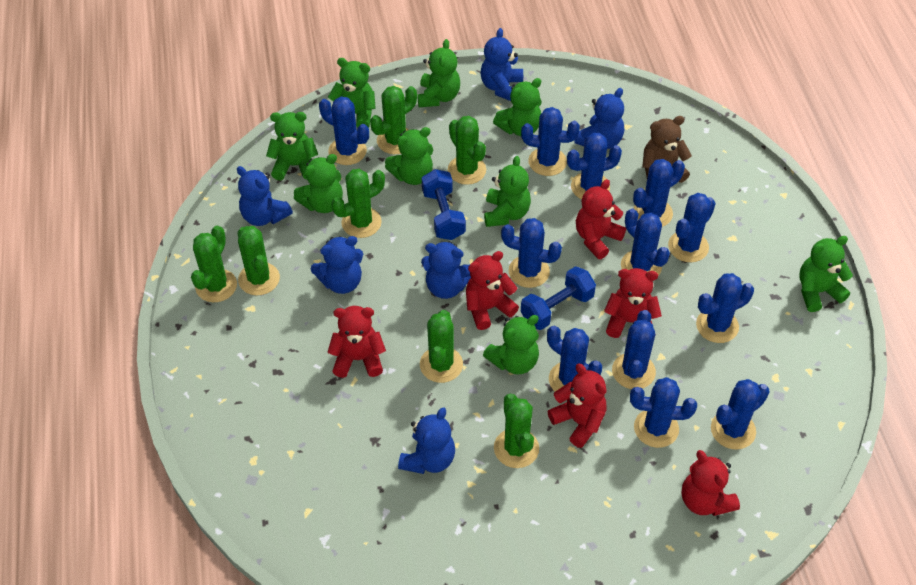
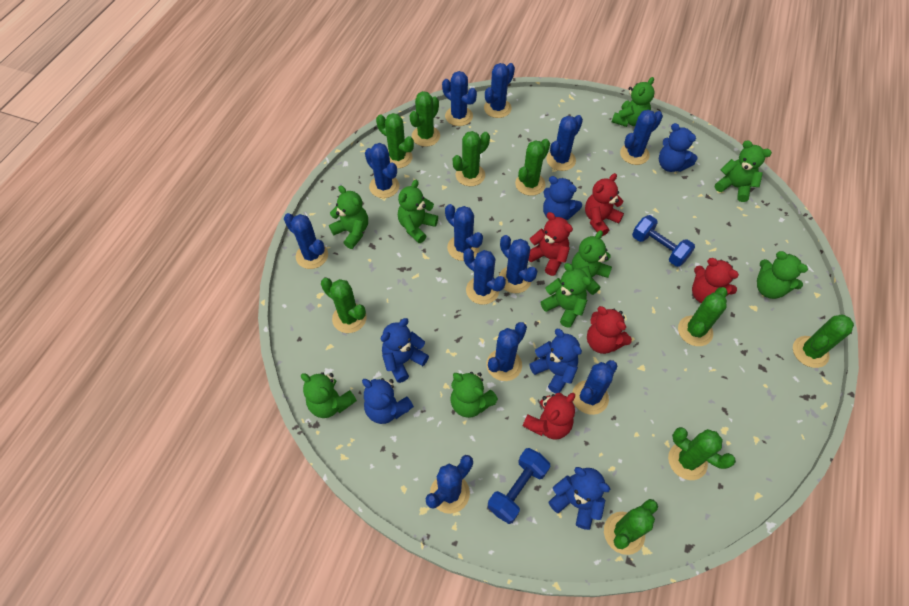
brown teddy bear: [642,116,692,183] = 1 -> none = 0
green cactus: [191,226,237,302] [237,226,280,295] [332,169,385,238] [370,86,417,154] [420,310,463,383] [448,116,486,185] [494,394,539,468] = 7 -> [321,278,367,333] [376,113,414,168] [409,91,440,147] [453,131,490,186] [515,139,550,196] [604,499,658,555] [668,427,736,480] [678,287,728,346] [793,314,854,368] = 9
red teddy bear: [327,306,386,378] [466,251,519,330] [548,364,607,448] [576,179,626,259] [604,268,662,338] [682,450,740,516] = 6 -> [523,393,575,440] [529,212,573,276] [585,173,624,236] [587,306,632,354] [692,258,739,303] = 5

